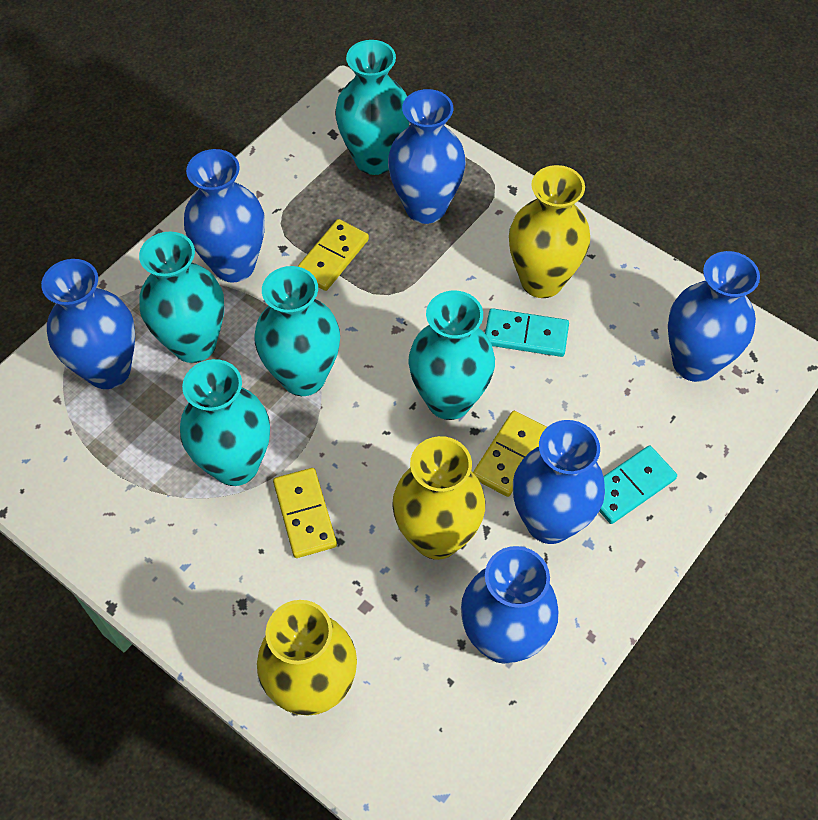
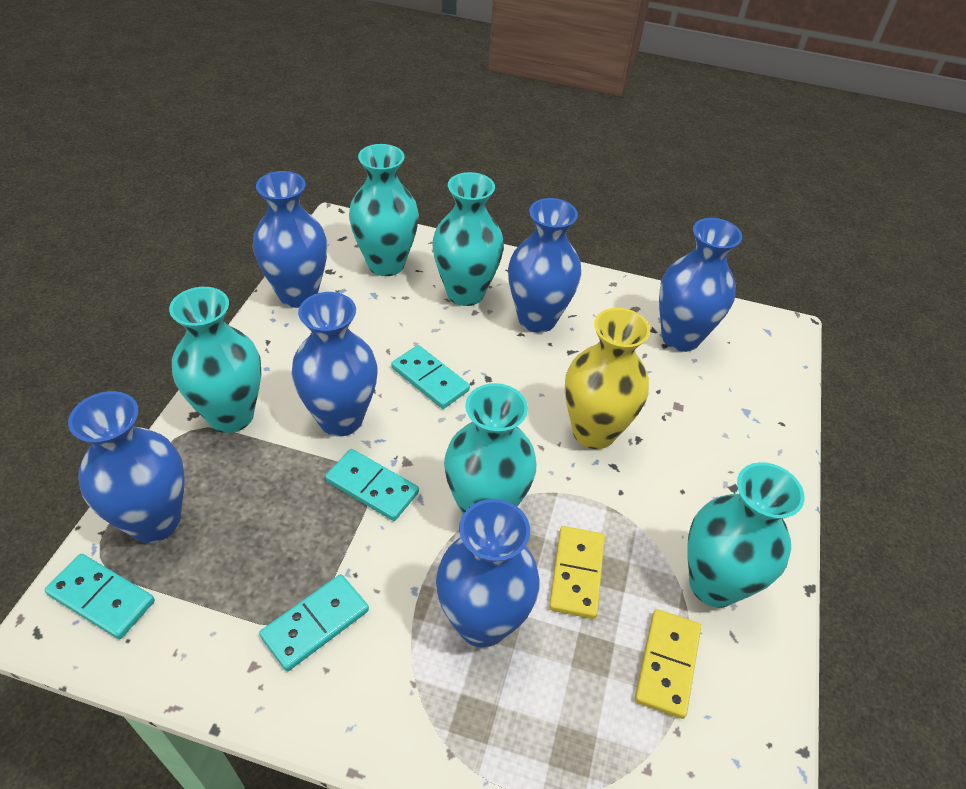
turquoise domino: [485,308,569,357] [599,445,677,524] = 2 -> [45,554,155,639] [259,574,369,671] [325,449,419,521] [391,345,470,409] = 4
yellow domino: [273,468,337,558] [297,219,369,291] [473,411,547,497] = 3 -> [549,526,605,619] [635,609,701,719] = 2
yellow vase: [257,600,357,715] [392,436,485,560] [509,165,590,298] = 3 -> [565,308,650,449] = 1

